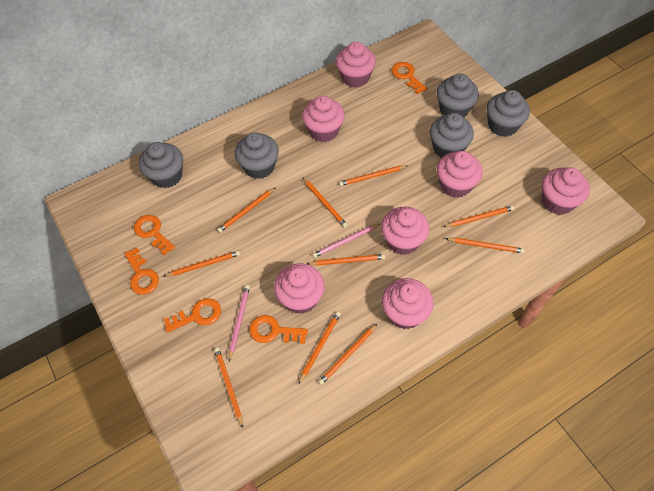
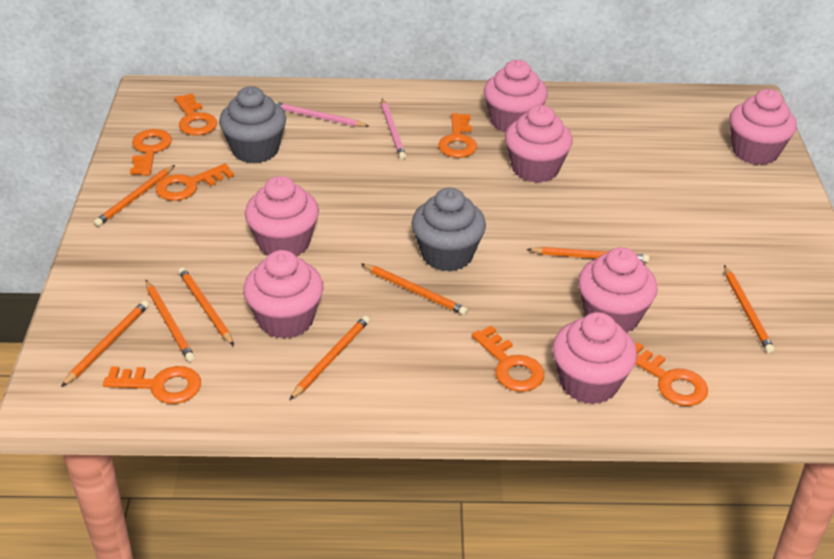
grey cupcake: [139,142,183,188] [235,132,279,179] [430,113,474,158] [437,73,479,117] [487,90,530,137] = 5 -> [219,86,286,164] [412,188,486,272] = 2
orange key: [124,248,159,295] [134,215,175,255] [164,298,221,333] [250,315,308,344] [392,62,427,94] = 5 -> [103,366,201,404] [130,129,172,176] [156,163,234,201] [174,94,217,135] [438,113,477,158] [472,326,544,392] [635,342,708,406] = 7
orange pencil: [163,251,240,277] [214,347,243,428] [217,187,276,233] [298,312,341,385] [302,177,348,228] [307,254,385,266] [318,324,377,385] [339,166,407,186] [443,206,514,227] [445,238,525,253] = 10 -> [61,300,149,387] [94,165,175,226] [146,280,195,362] [178,267,234,346] [289,316,370,400] [362,264,468,315] [527,247,649,262] [724,265,774,353] = 8

